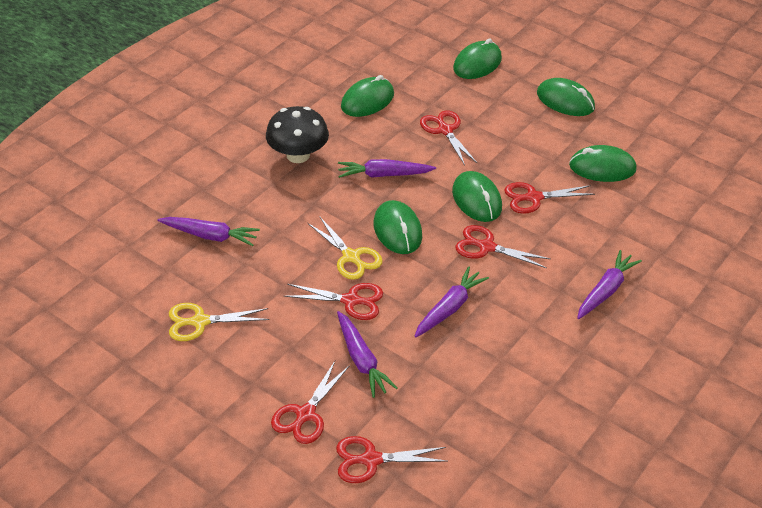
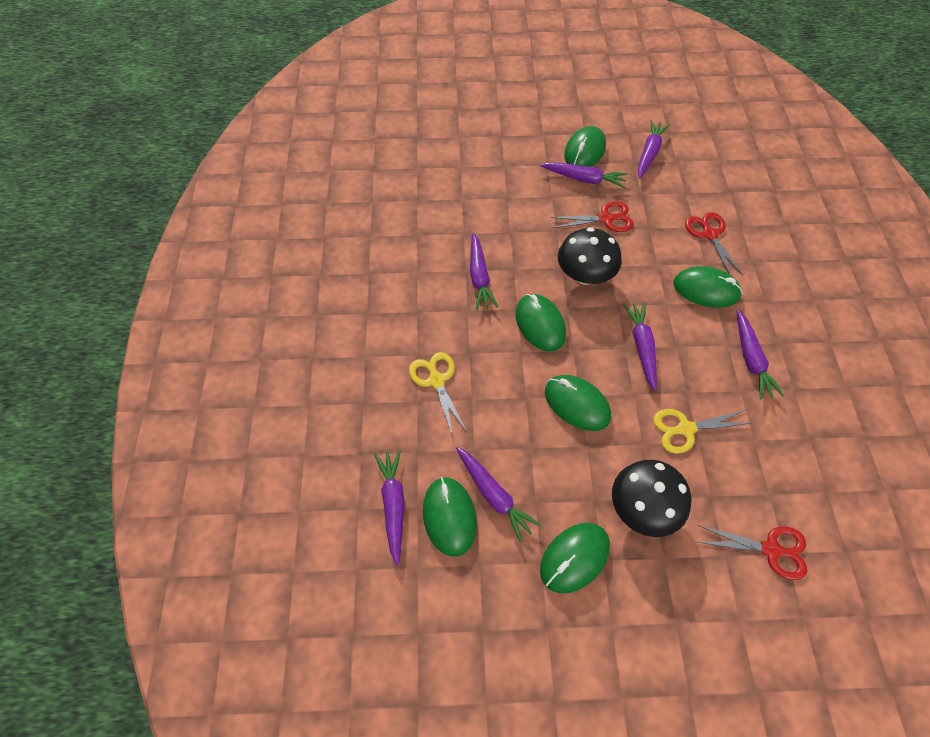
black mushroom: [266,106,329,163] = 1 -> [558,227,622,285] [612,460,691,537] = 2
purple carrot: [157,217,260,246] [337,311,398,398] [338,159,436,178] [415,267,489,338] [577,250,642,319] = 5 -> [374,450,405,565] [456,447,541,543] [470,233,498,310] [540,162,628,188] [623,302,657,391] [638,120,670,179] [736,310,784,399] = 7
red scissors: [271,361,350,444] [284,283,383,320] [336,436,448,483] [420,111,477,165] [455,225,551,268] [504,182,595,214] = 6 -> [551,201,634,232] [685,212,743,275] [698,525,807,580] = 3

